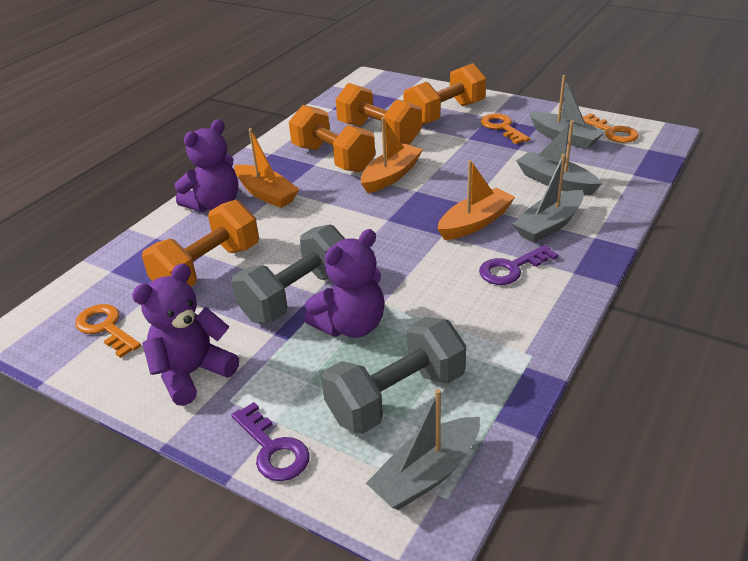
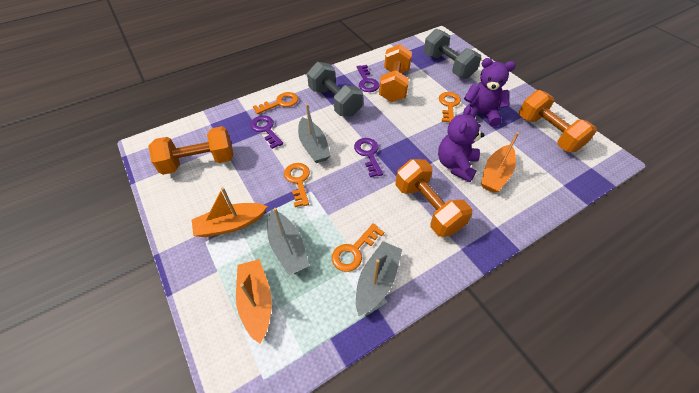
grey boat: [366,389,480,510] [513,154,584,243] [516,120,602,195] [529,75,605,149] = 4 -> [267,208,310,275] [298,104,331,163] [356,241,402,316] = 3
orange key: [75,304,141,358] [481,113,530,144] [582,113,639,143] = 3 -> [253,92,298,114] [284,163,310,207] [332,223,384,272] [439,92,461,123] = 4
purple key: [231,402,310,481] [479,245,558,285] = 2 -> [250,115,283,149] [354,138,383,177] [357,65,379,92] = 3
purple teddy bear: [132,263,239,406] [175,119,238,212] [304,229,385,338] = 3 -> [438,105,484,182] [464,58,515,126] = 2

